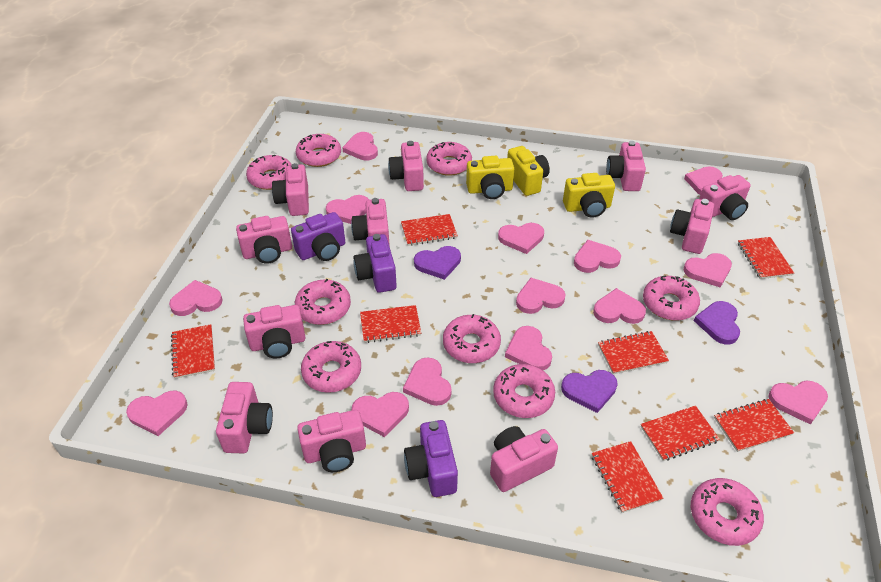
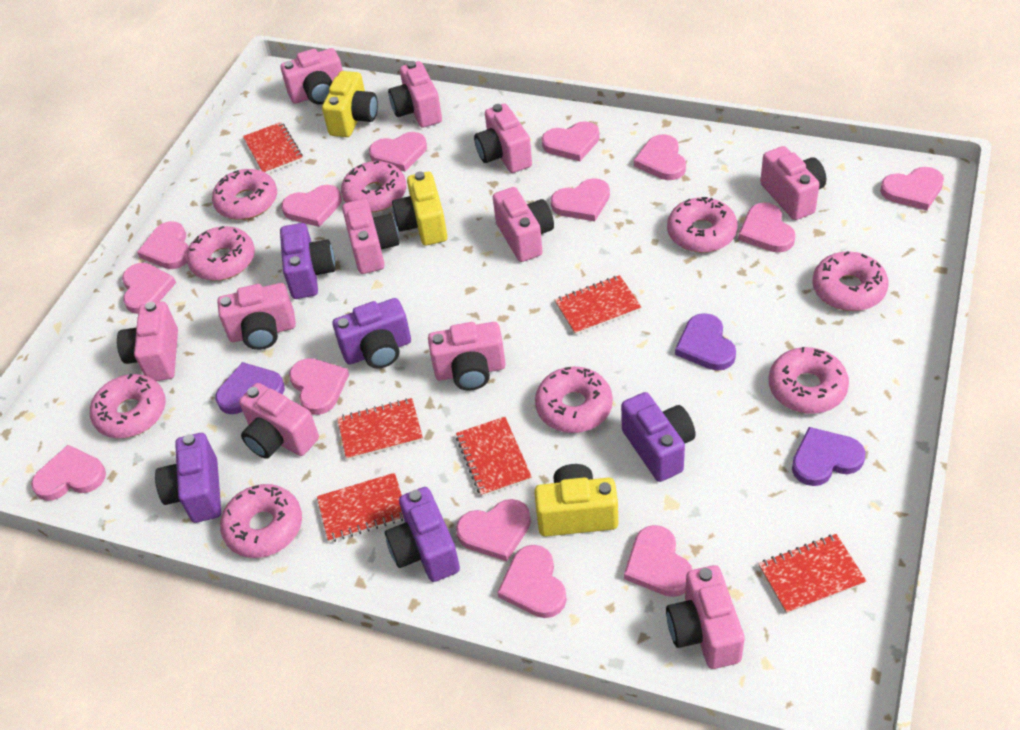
purple camera: [291,212,345,261] [353,234,397,293] [404,420,458,497] = 3 -> [155,433,221,523] [280,223,335,299] [333,298,411,369] [385,487,460,582] [621,392,696,482] = 5
red notebook: [171,324,215,379] [360,305,421,343] [401,214,458,246] [592,441,664,513] [598,331,669,374] [641,405,720,461] [714,399,794,452] [738,237,794,279] = 8 -> [243,122,303,174] [317,473,404,542] [337,398,423,460] [456,417,532,497] [555,275,641,335] [758,534,866,614] = 6

